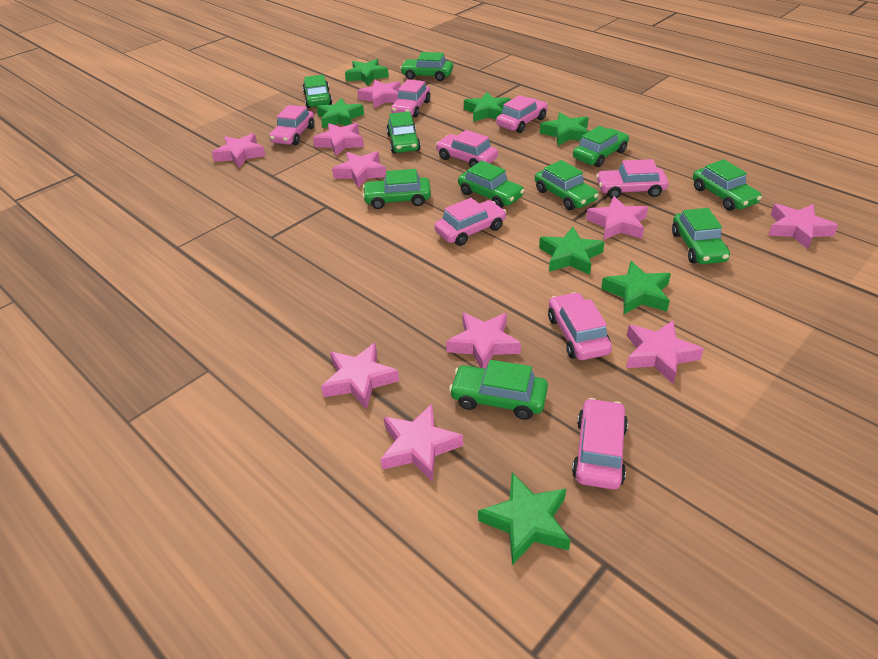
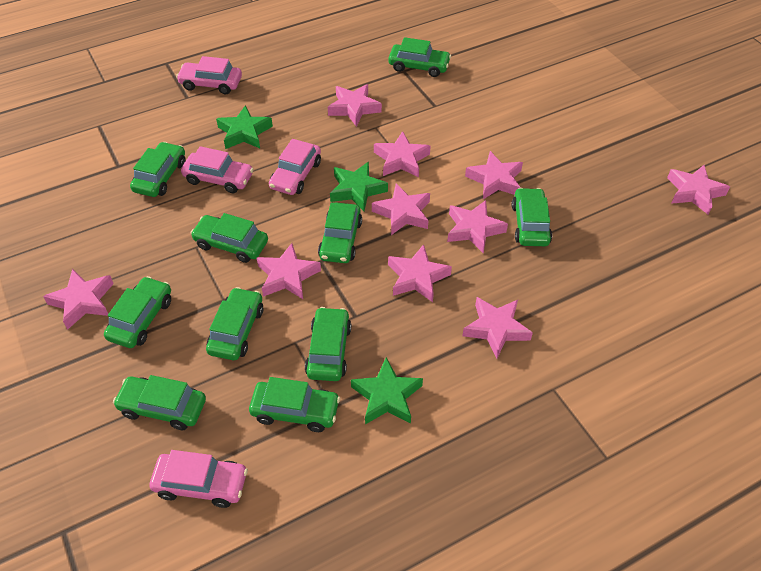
green star: [316,98,364,128] [345,59,389,86] [464,92,511,122] [478,473,571,565] [539,227,605,275] [540,112,589,146] [601,261,671,314] = 7 -> [216,105,273,149] [330,162,388,211] [351,357,423,424] = 3
pink car: [269,105,314,145] [391,79,431,118] [434,198,506,246] [436,130,498,168] [496,95,548,133] [548,292,612,360] [572,398,628,490] [596,159,669,199] = 8 -> [149,450,248,508] [176,56,242,94] [181,146,254,193] [269,139,321,195] = 4

